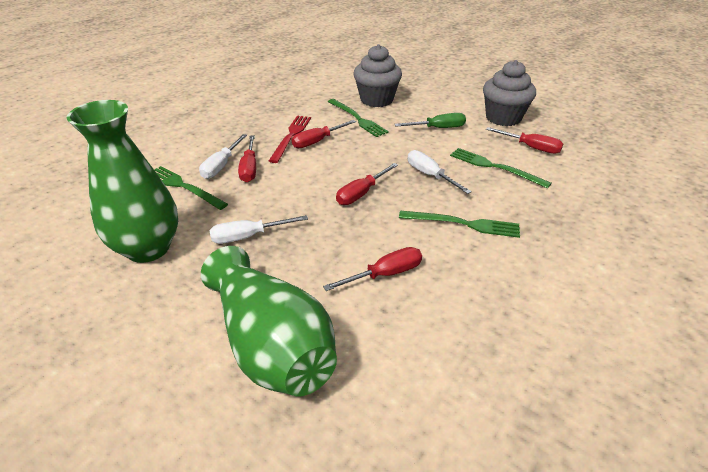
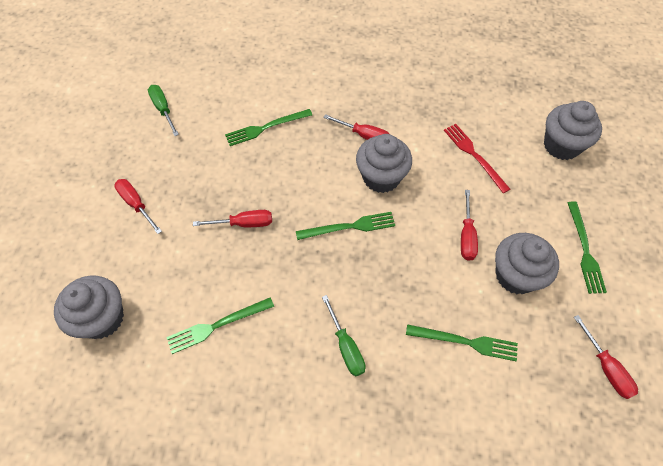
green fork: [154,166,228,210] [328,99,389,137] [399,210,520,238] [450,148,552,189] = 4 -> [166,297,274,354] [225,109,312,146] [296,212,395,240] [406,324,518,361] [567,201,607,294] = 5
green screwdriver: [394,113,466,128] = 1 -> [148,85,179,136] [322,295,366,376] = 2
green vase: [67,100,178,263] [201,246,337,396] = 2 -> none = 0
grey cupcake: [353,44,402,107] [483,60,536,126] = 2 -> [54,275,124,339] [356,134,412,193] [495,233,559,294] [544,101,602,160] = 4
white screwdriver: [199,134,247,179] [210,215,308,244] [408,150,472,194] = 3 -> none = 0

